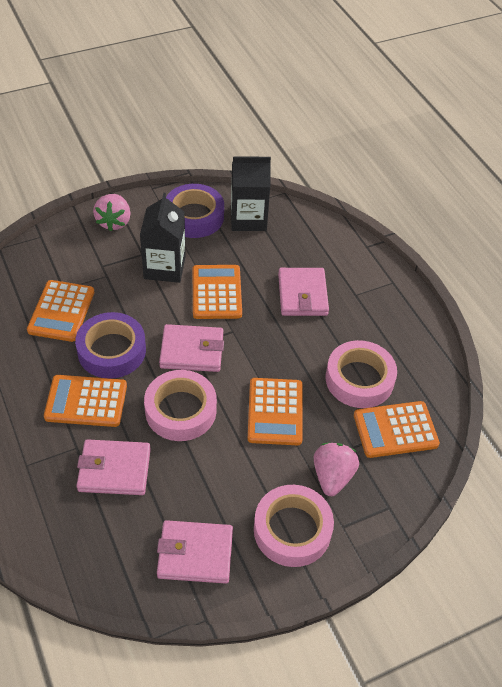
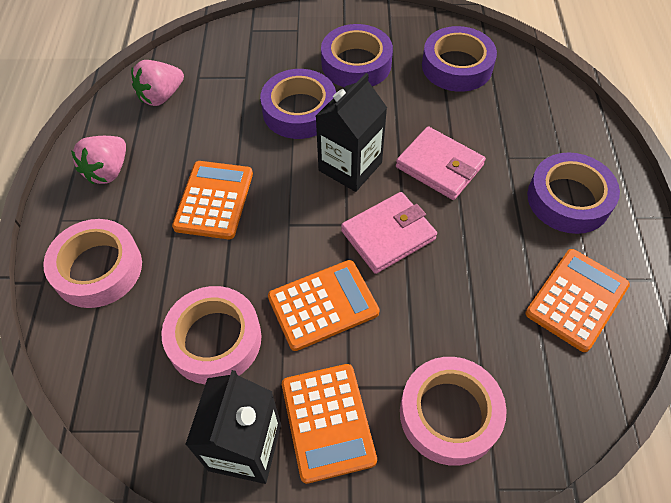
orange calculator: [27,280,94,342] [44,375,127,427] [192,265,242,319] [248,378,303,445] [354,401,440,458] = 5 -> [172,161,253,239] [268,260,379,351] [282,364,377,484] [525,249,630,352] = 4
pink wallet: [76,439,151,495] [157,520,233,584] [159,324,224,372] [278,268,329,316] = 4 -> [341,192,437,274] [396,126,486,200] = 2
purple tape: [75,312,146,379] [166,184,224,238] = 2 -> [260,69,336,139] [321,24,393,87] [422,26,497,92] [527,152,620,234] = 4

